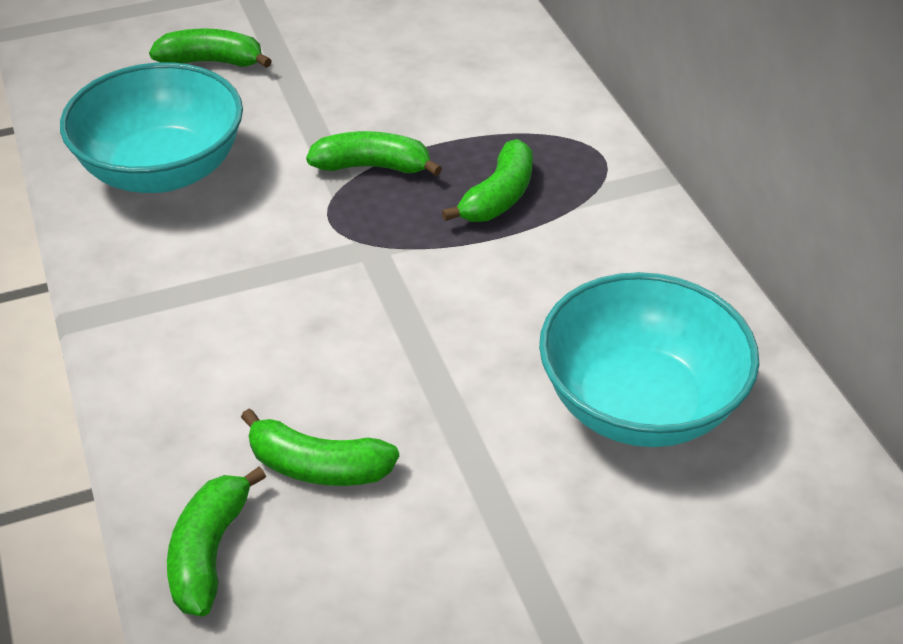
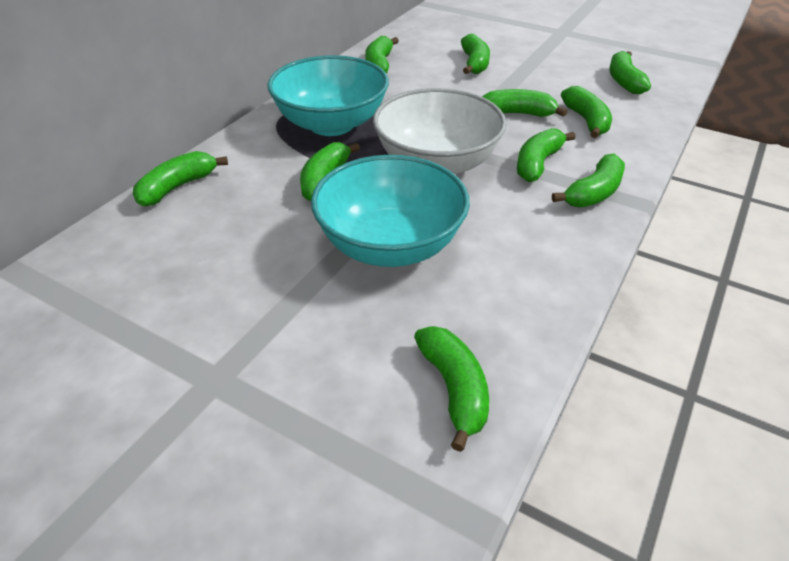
green banana: [149,29,272,68] [167,466,266,616] [241,409,399,486] [306,131,442,176] [442,139,533,222] = 5 -> [133,151,228,207] [300,142,360,201] [365,36,399,73] [414,326,489,452] [461,34,490,74] [482,89,567,117] [517,128,576,182] [552,154,625,208] [561,86,612,138] [609,51,651,94] = 10
white bowl: none = 0 -> [373,88,506,174] = 1

